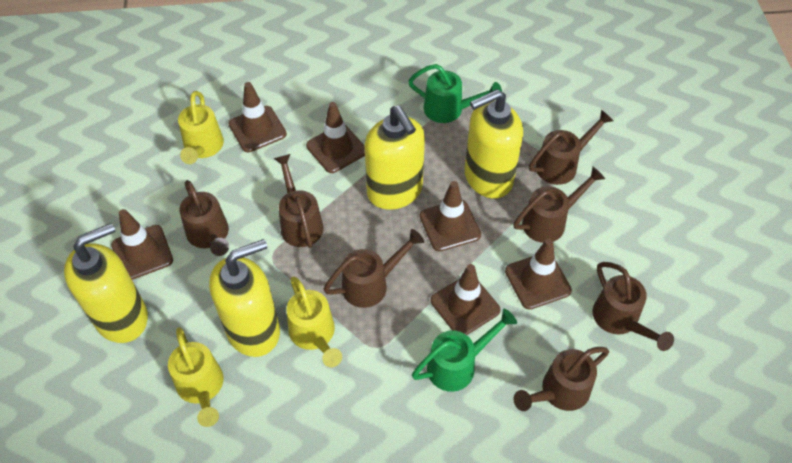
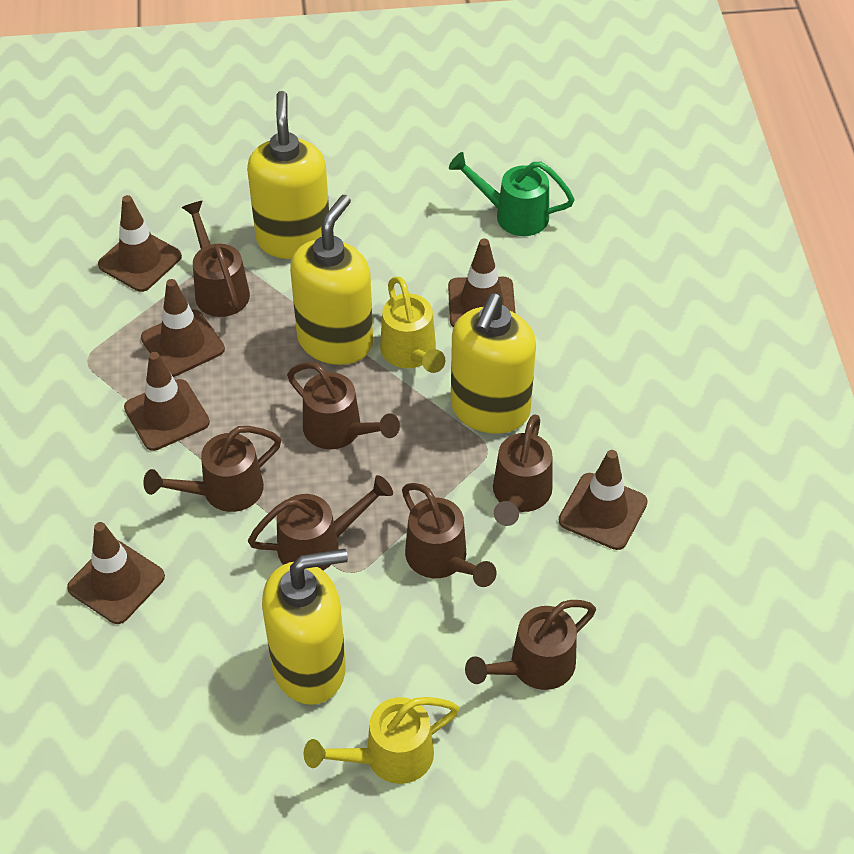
green watering can: [408,64,502,123] [412,309,517,392] = 2 -> [449,152,575,236] = 1
yellow watering can: [168,327,223,427] [178,91,224,164] [287,276,342,367] = 3 -> [304,697,459,784] [380,277,445,373] = 2

